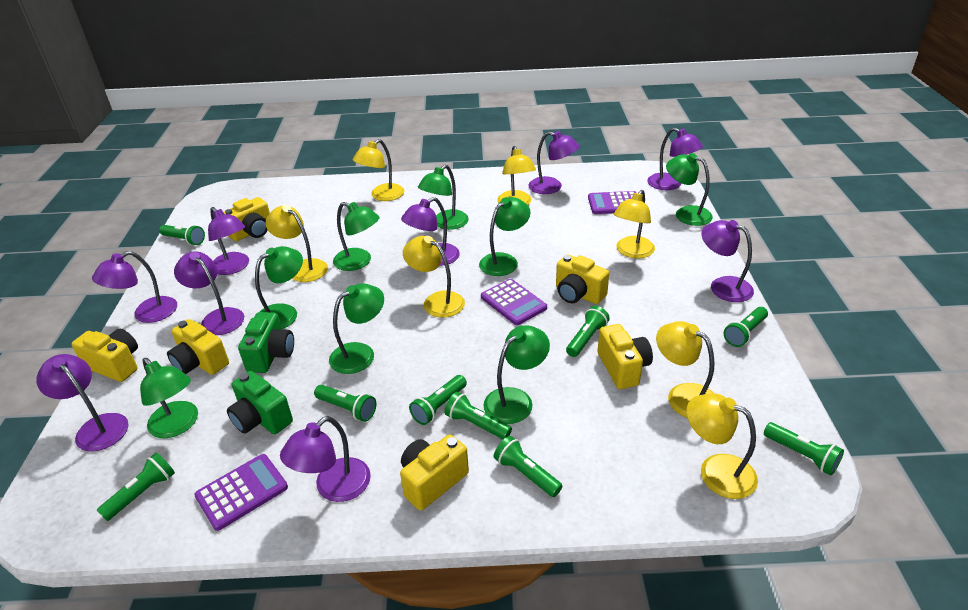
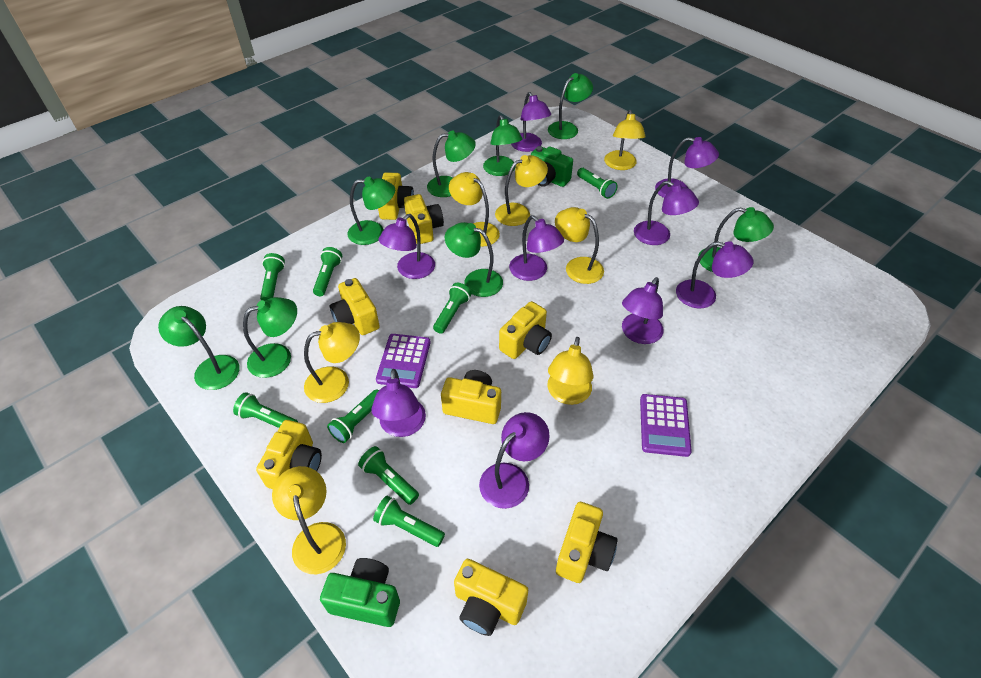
green flashlight: [97,453,175,521] [159,225,205,245] [314,385,376,422] [409,375,467,425] [444,392,512,439] [494,436,563,497] [566,306,610,357] [724,307,768,347] [764,422,844,475] = 9 -> [233,392,298,428] [260,253,285,301] [313,247,342,296] [327,389,379,443] [358,446,419,505] [373,496,445,547] [433,283,471,334] [577,168,618,199] = 8
purple calculator: [194,454,288,531] [481,279,547,325] [588,191,636,214] = 3 -> [376,334,431,388] [640,394,692,457] = 2
yellow camera: [72,329,138,382] [167,319,229,375] [223,197,270,241] [400,434,469,510] [556,255,609,304] [598,324,653,389] = 6 -> [256,420,322,489] [330,278,380,335] [378,172,414,220] [404,194,444,244] [441,370,501,424] [454,559,528,636] [499,301,552,359] [556,502,618,583] = 8

